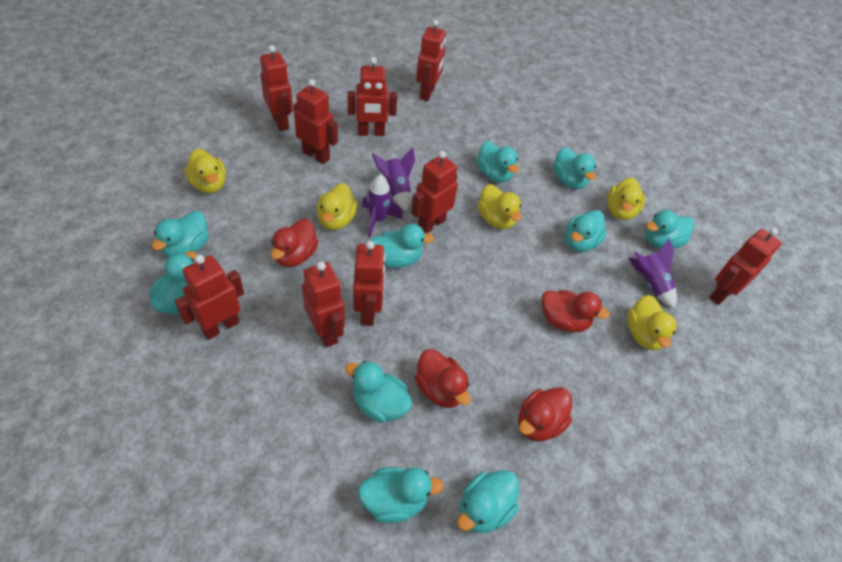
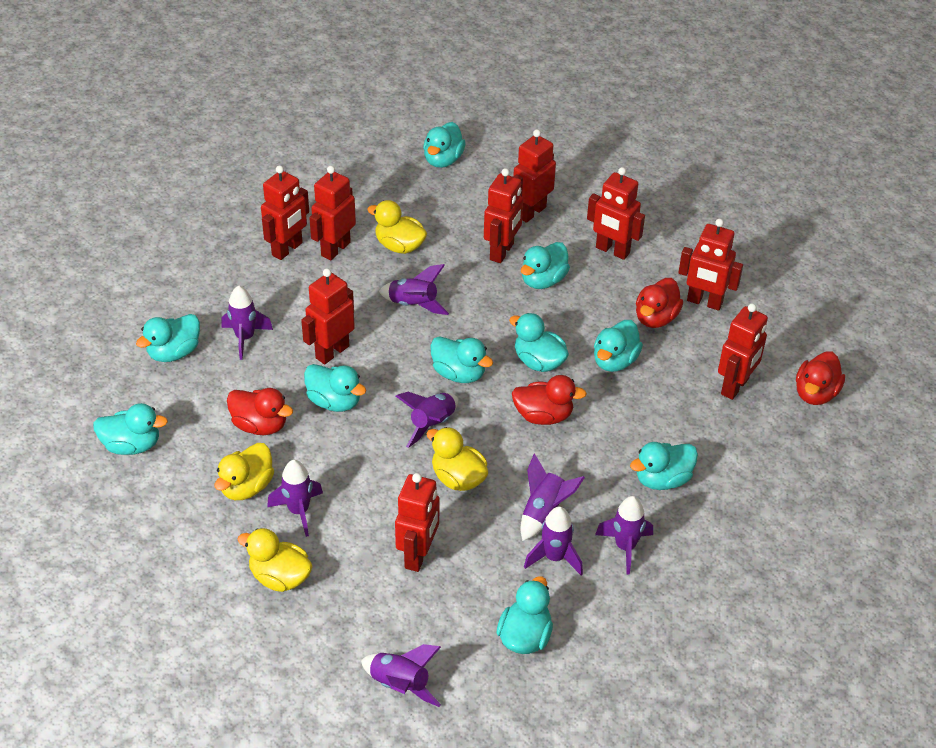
purple rocket: [362,174,403,238] [372,147,415,211] [629,239,677,309] = 3 -> [222,285,273,360] [267,460,323,537] [361,644,441,707] [379,264,449,315] [396,392,458,448] [520,453,585,541] [524,507,583,576] [595,496,653,575] = 8
yellow duck: [184,149,226,193] [317,183,358,230] [477,184,522,229] [607,178,645,220] [627,295,676,350] = 5 -> [215,443,274,500] [237,528,313,592] [367,200,427,254] [426,427,488,491] = 4

